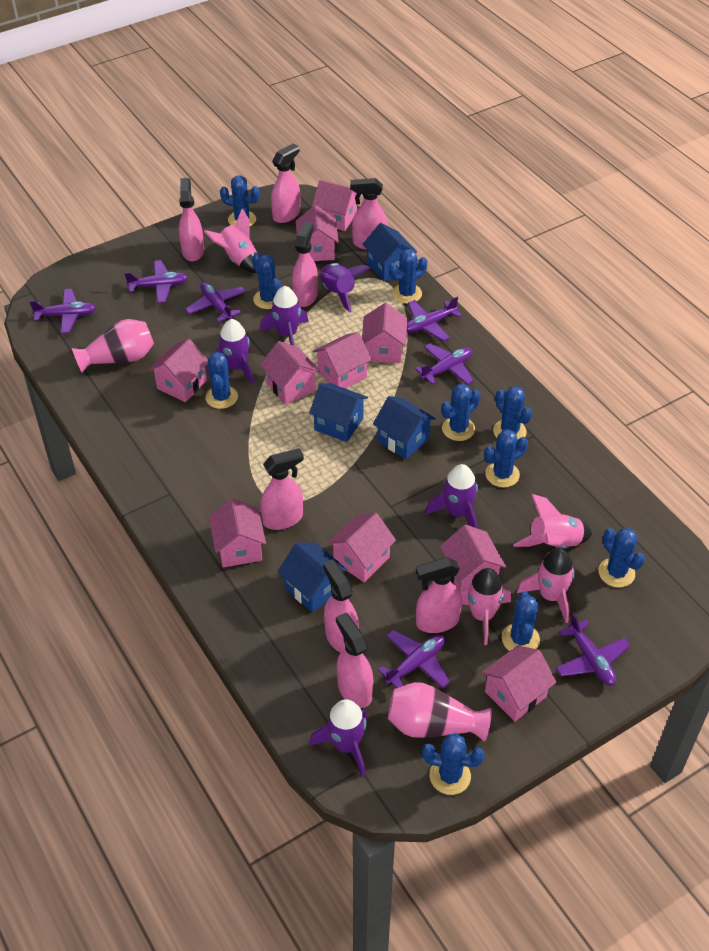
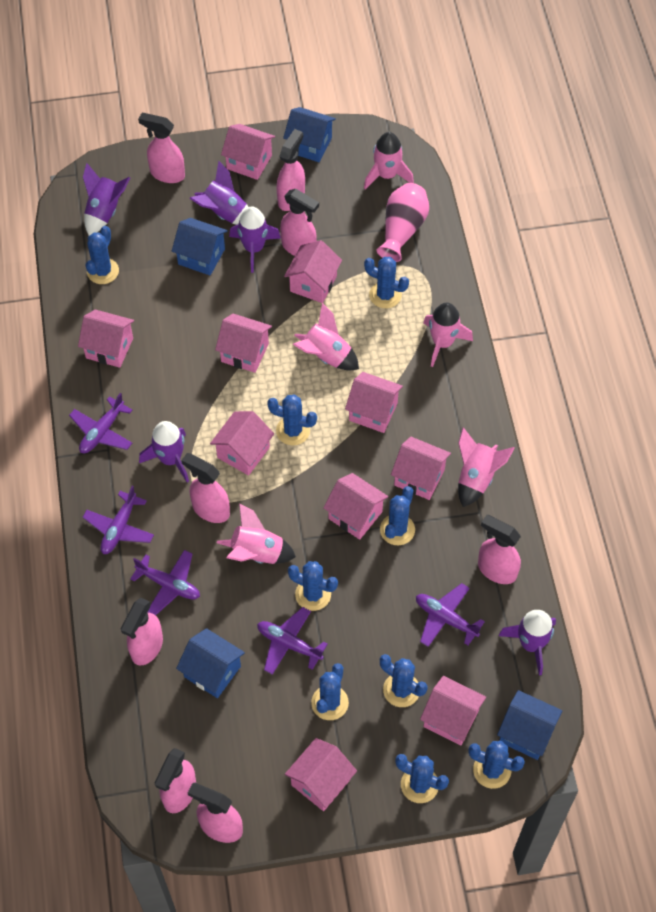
blue cactus: [205,352,238,409] [220,175,260,226] [252,253,281,309] [389,249,427,304] [422,733,485,795] [441,384,481,441] [484,429,528,488] [493,386,532,439] [502,591,540,651] [599,528,645,588] = 10 -> [85,226,119,284] [267,394,317,445] [288,561,338,611] [311,663,349,720] [364,257,409,308] [380,486,415,545] [380,654,428,707] [395,754,449,803] [468,741,525,789] = 9
pink rocket: [204,208,257,273] [460,568,511,645] [513,494,592,549] [517,548,575,623] = 4 -> [217,504,296,564] [293,303,359,370] [364,132,414,189] [423,302,473,367] [458,427,515,507] = 5
pink vase: [72,319,154,372] [388,682,492,742] = 2 -> [376,183,429,262] = 1
purple plane: [29,289,96,333] [124,260,188,303] [185,282,246,322] [378,630,450,688] [407,296,462,341] [415,343,474,385] [556,613,630,686] = 7 -> [69,393,132,453] [83,486,154,554] [130,550,200,615] [257,607,328,675] [416,583,485,647] = 5

